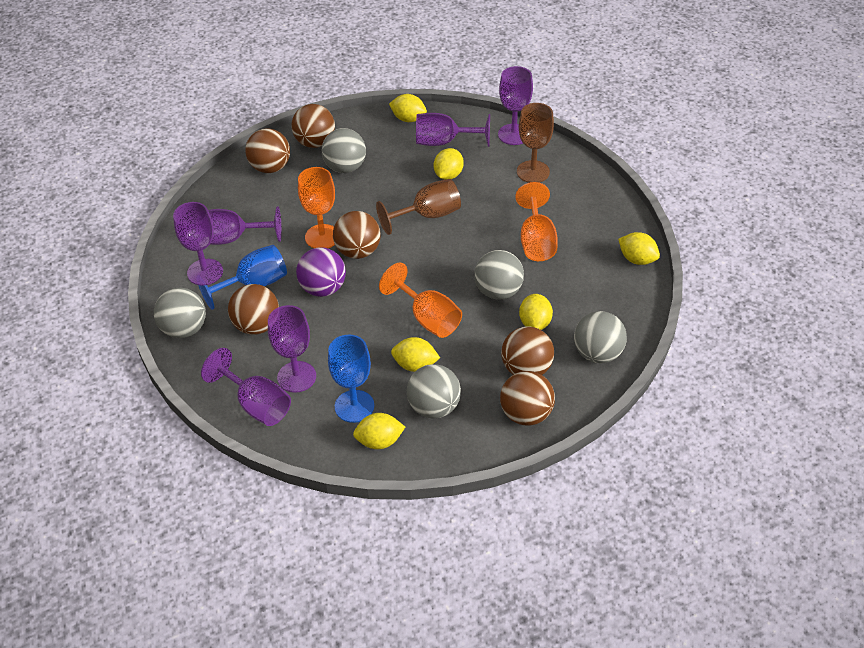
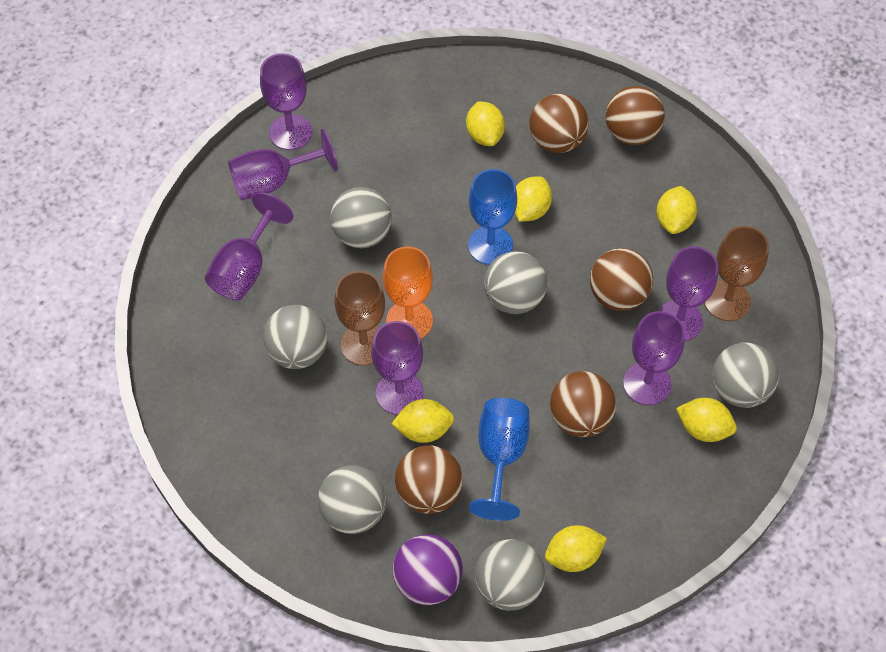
brown ball: [228,284,279,335] [245,128,290,173] [291,104,335,148] [333,211,380,259] [500,371,555,425] [501,327,554,375] = 6 -> [395,446,463,514] [529,94,589,153] [550,371,616,437] [590,248,653,311] [606,86,665,145] = 5
grey ball: [154,288,206,338] [322,128,366,173] [407,364,461,418] [474,250,524,300] [574,311,627,363] = 5 -> [263,305,327,369] [318,465,386,534] [330,187,392,248] [475,539,545,611] [484,251,547,314] [712,342,779,408] = 6
orange goblet: [298,167,335,248] [379,262,462,338] [515,182,558,261] = 3 -> [383,246,433,339] = 1

